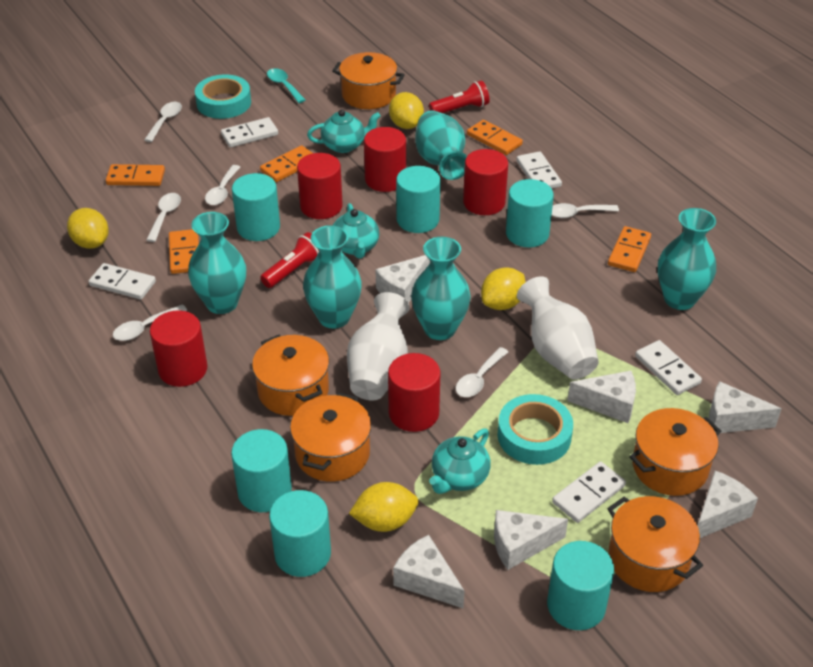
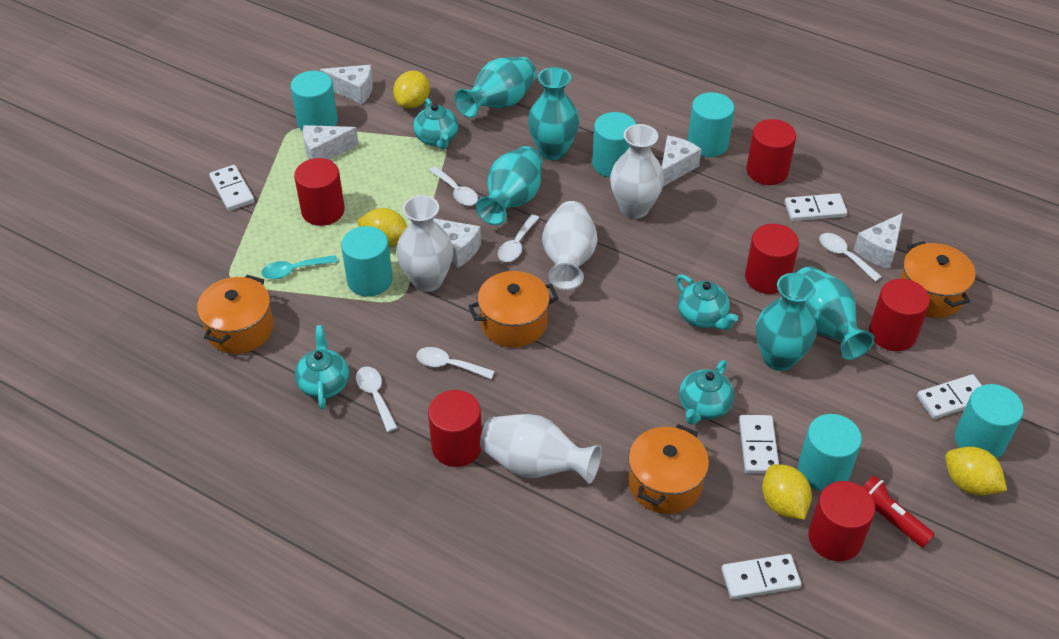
orange domino: [106,164,165,186] [169,229,199,274] [260,145,313,182] [467,120,523,155] [608,226,651,272] = 5 -> none = 0
orange pot: [252,335,329,416] [290,392,371,482] [332,52,405,109] [607,496,703,592] [629,408,721,496] = 5 -> [197,275,274,354] [469,271,558,348] [628,424,709,514] [900,241,976,318] = 4
red cylinder: [150,310,207,387] [297,153,343,219] [364,127,406,192] [388,353,441,432] [463,149,508,215] = 5 -> [294,158,345,226] [428,390,482,467] [745,224,799,294] [746,119,796,185] [808,481,875,561] [869,279,930,351] = 6
red flashlight: [260,232,319,288] [429,80,490,113] = 2 -> [863,475,935,548] = 1
turquoise tape: [195,74,251,119] [498,394,573,465] = 2 -> none = 0
turquoise teapot: [307,110,381,153] [333,203,379,259] [429,428,491,494] = 3 -> [295,325,349,409] [413,98,459,149] [676,274,738,330] [679,360,734,425] = 4
white cheese: [376,255,430,303] [393,535,465,608] [494,510,568,570] [567,371,636,423] [698,470,758,538] [709,381,781,433] = 6 -> [303,125,359,160] [320,65,373,104] [433,218,481,268] [662,136,702,186] [854,213,903,269] = 5
white spoon: [113,304,187,341] [144,102,182,142] [146,193,181,242] [205,165,240,205] [456,347,508,397] [552,203,619,218] = 6 -> [356,366,398,432] [416,347,495,379] [429,166,478,206] [498,214,539,262] [819,233,882,282] = 5
white vase: [347,292,410,400] [517,276,599,380] = 2 -> [396,195,453,292] [480,414,602,484] [542,201,597,290] [610,124,664,219] = 4

